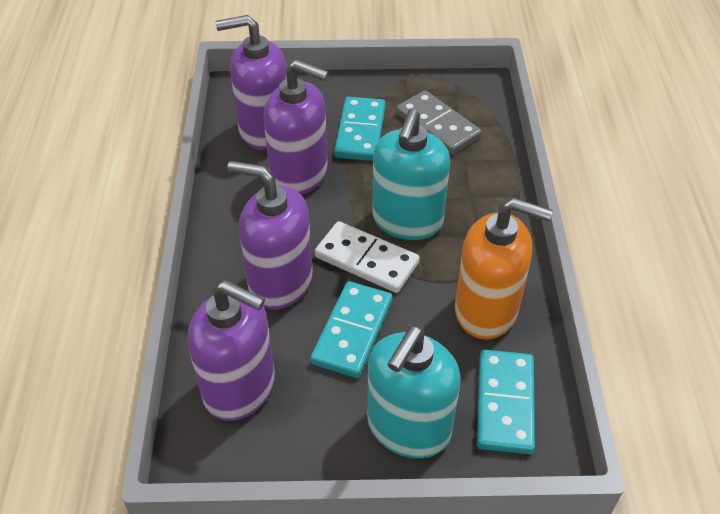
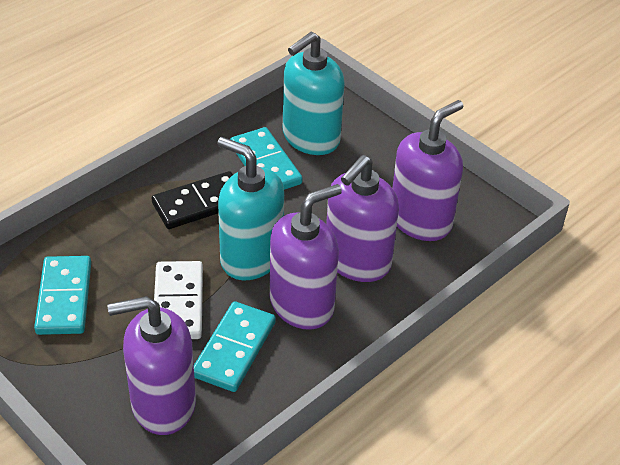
black domino: none = 0 -> [152,171,233,229] = 1
grey domino: [396,90,482,154] = 1 -> none = 0
orange soap dispenser: [455,198,553,340] = 1 -> none = 0

